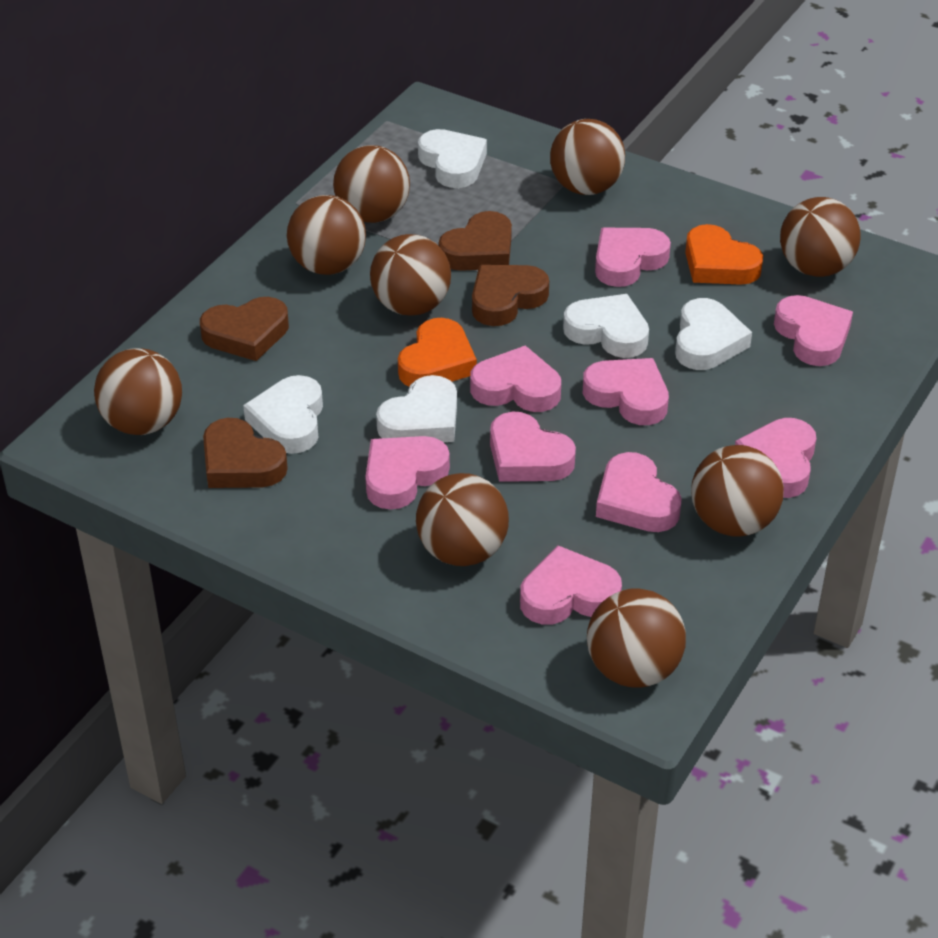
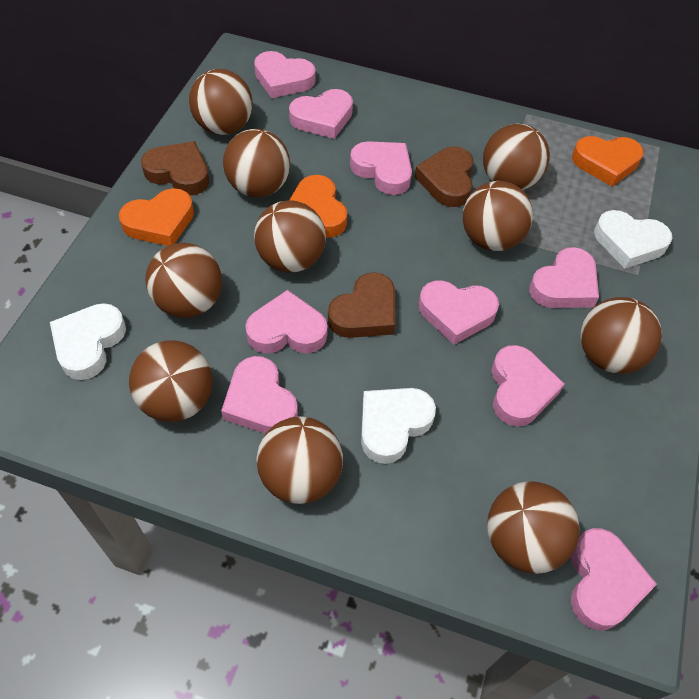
brown ball: [94,348,182,435] [287,195,366,275] [333,145,410,223] [370,234,451,316] [416,473,509,566] [550,119,625,195] [587,588,686,688] [691,445,784,537] [780,197,861,277] = 9 -> [129,340,213,422] [146,243,222,318] [189,69,253,135] [223,129,290,198] [254,200,326,273] [256,416,343,504] [462,181,533,251] [483,124,550,190] [487,481,580,574] [580,297,662,374] = 10
brown heart: [200,297,289,361] [203,418,288,488] [439,211,512,271] [472,265,549,326] = 4 -> [141,141,209,195] [328,272,395,338] [415,147,474,207] = 3
orange heart: [398,318,477,387] [685,224,763,285] = 2 -> [119,188,194,246] [290,175,347,238] [572,136,644,186] = 3
white heart: [243,375,323,454] [376,375,457,442] [418,129,487,188] [563,294,649,358] [675,298,752,370] = 5 -> [50,303,126,380] [361,388,436,464] [594,210,673,269] = 3

